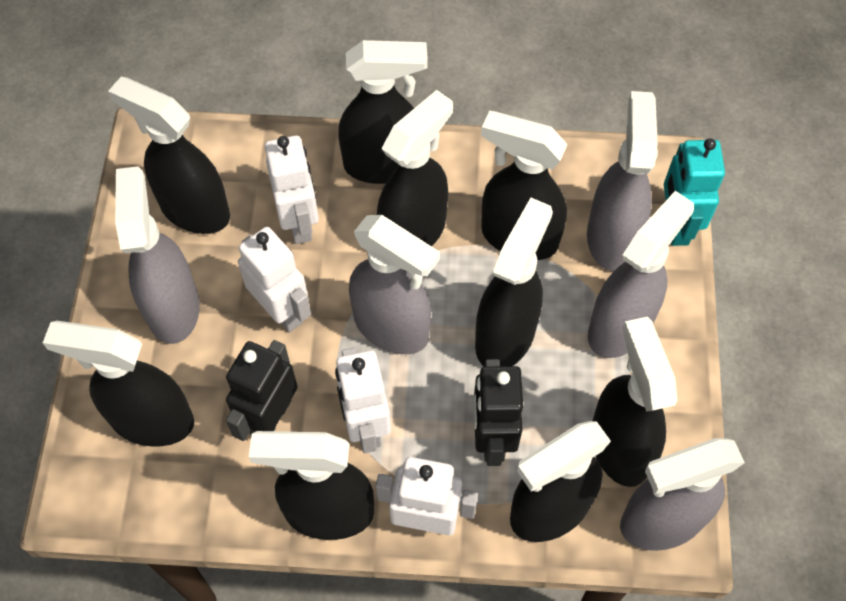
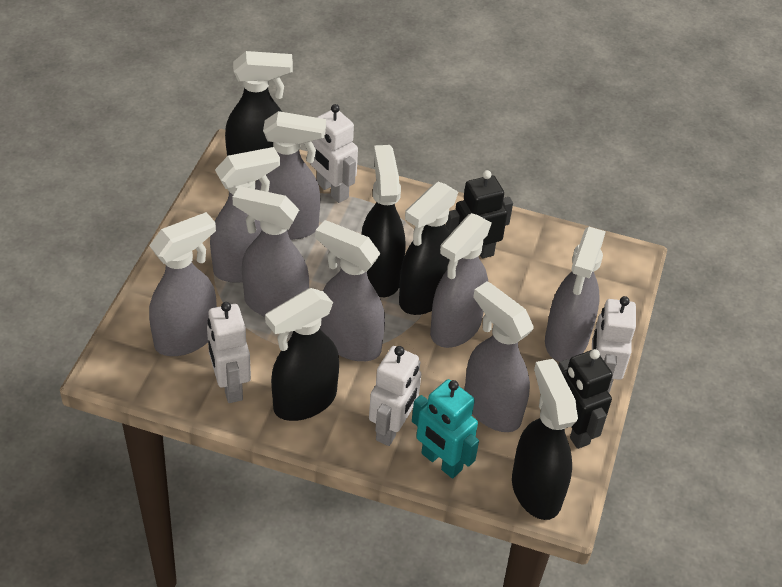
black spray bottle: [43,321,194,447] [108,77,230,234] [249,431,374,540] [338,40,428,184] [377,90,453,246] [475,198,553,367] [481,111,567,260] [510,421,611,542] [592,317,677,487] = 9 -> [225,51,293,156] [265,288,339,421] [361,145,405,297] [399,182,458,315] [512,359,578,520] = 5
grey spray bottle: [115,166,200,344] [349,215,440,354] [587,91,658,271] [588,191,694,358] [620,438,745,551] = 5 -> [149,212,217,356] [210,147,280,283] [232,186,309,317] [255,111,326,240] [315,220,385,361] [430,213,492,348] [465,281,534,432] [545,227,606,362] = 8

